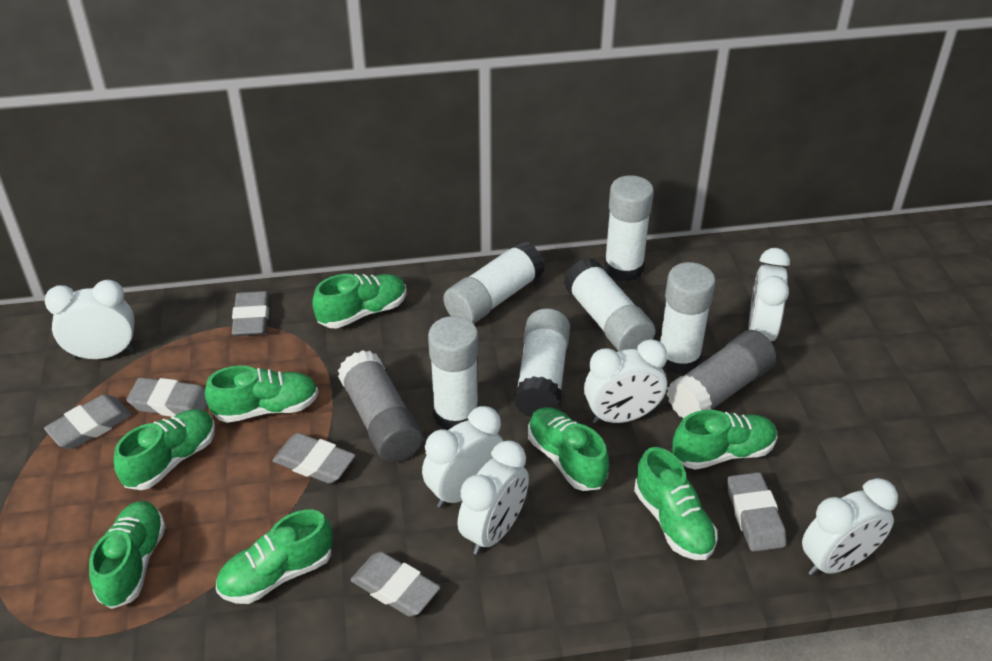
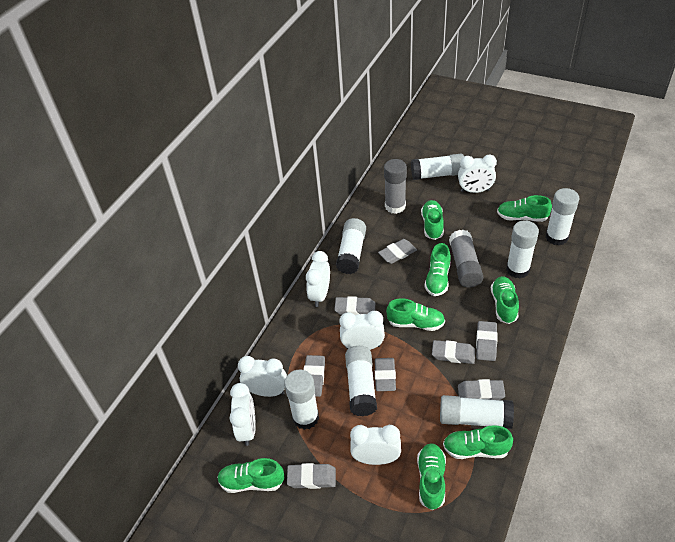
grey eraser: [44,394,132,449] [127,377,208,417] [232,291,269,336] [272,433,356,484] [350,552,441,617] [727,472,786,552] = 6 -> [287,463,336,489] [303,355,325,397] [334,296,375,315] [375,358,396,391] [378,239,417,264] [432,340,475,364] [458,379,505,400] [476,321,498,361] = 8
white glue stick: [428,316,479,430] [443,241,545,324] [515,308,570,417] [564,258,655,351] [604,175,654,282] [660,262,716,375] = 6 -> [284,369,319,430] [336,218,366,274] [345,346,377,416] [411,154,464,180] [440,395,514,429] [506,220,539,279] [545,188,579,245] = 7

